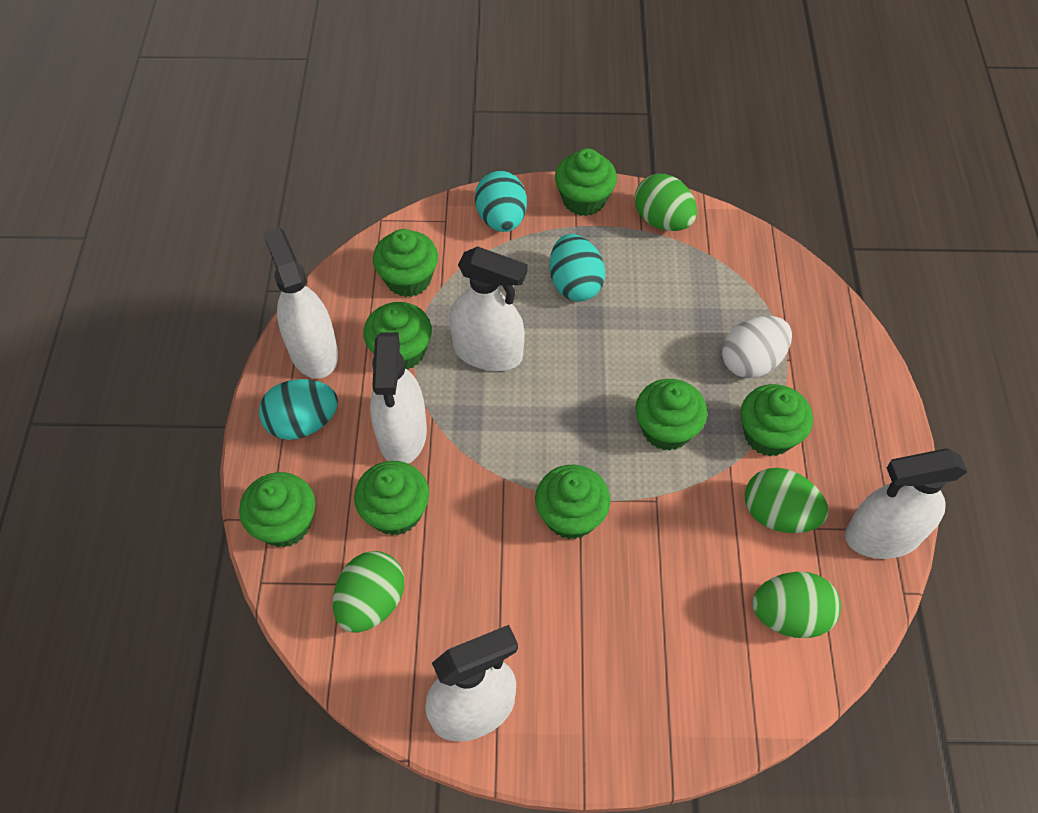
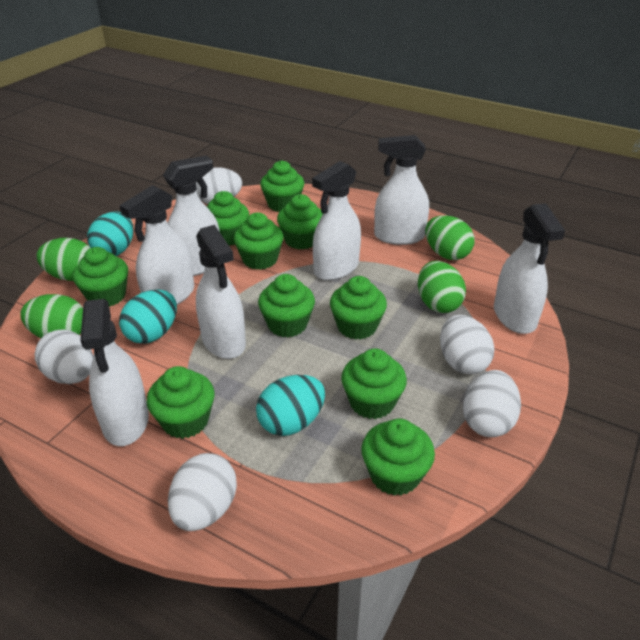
green cupcake: [239,472,315,548] [354,461,429,535] [364,302,432,370] [373,229,438,297] [535,464,611,539] [555,148,617,216] [636,379,707,451] [741,384,813,456] = 8 -> [73,247,128,307] [146,366,215,439] [207,191,249,246] [234,213,284,270] [258,274,315,338] [260,160,304,212] [277,194,323,250] [330,276,387,340] [341,348,407,419] [361,419,435,496] = 10
white egg: [722,316,792,378] = 1 -> [35,329,93,384] [168,453,237,531] [196,167,242,204] [440,315,494,374] [463,370,521,437] = 5
white spray bottle: [263,227,338,379] [370,332,427,464] [425,625,518,742] [449,246,528,371] [845,448,968,559] = 5 -> [80,299,149,446] [119,185,194,305] [163,156,220,276] [196,225,246,359] [312,161,361,281] [374,135,429,245] [494,203,565,334] = 7

